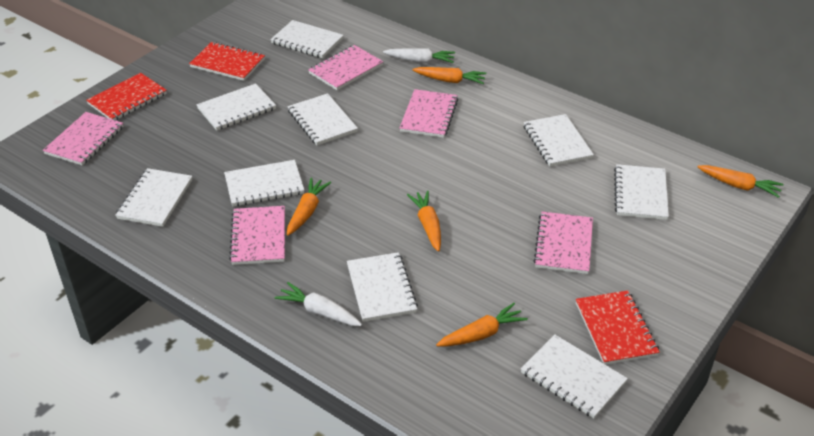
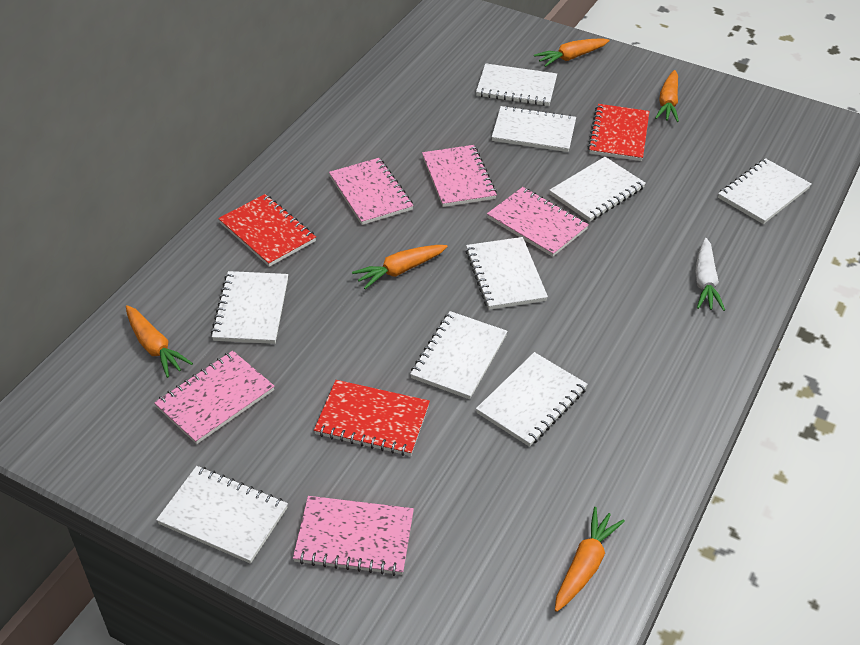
white carrot: [274,282,362,326] [383,48,455,63] = 2 -> [695,238,725,311] = 1

